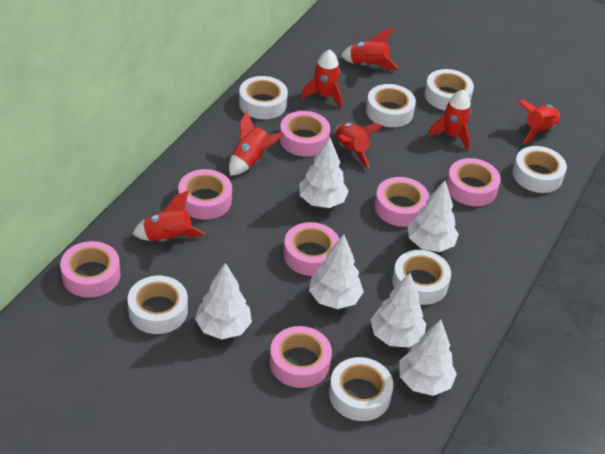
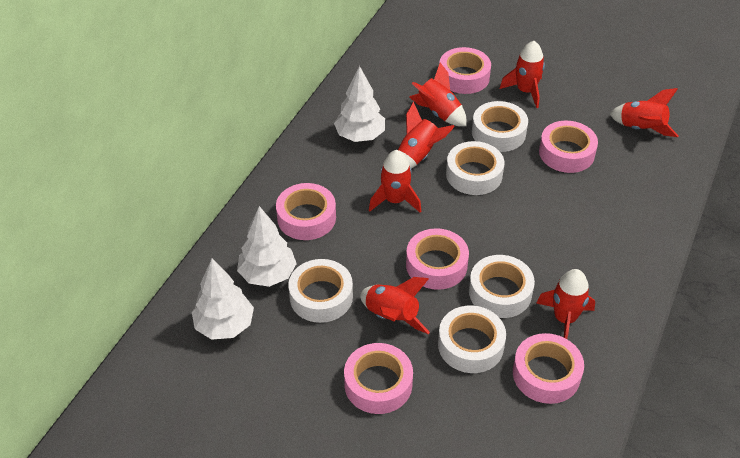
pink tape: [60,241,120,298] [178,169,232,220] [270,326,332,388] [280,111,330,156] [284,222,339,276] [375,177,429,227] [446,158,501,206] = 7 -> [276,183,336,240] [344,343,413,414] [406,228,469,290] [439,47,491,94] [513,333,584,404] [539,121,598,173] = 6
white tape: [128,276,188,334] [239,76,288,119] [329,357,393,421] [366,84,416,127] [392,250,451,305] [424,69,474,110] [513,146,567,193] = 7 -> [288,259,353,323] [438,305,506,373] [446,141,504,195] [469,255,535,318] [472,101,528,152] = 5
white tree: [195,263,252,339] [299,137,349,208] [309,234,364,309] [370,273,426,347] [400,319,457,396] [408,180,459,252] = 6 -> [192,258,254,340] [237,206,297,287] [334,66,385,142] = 3

